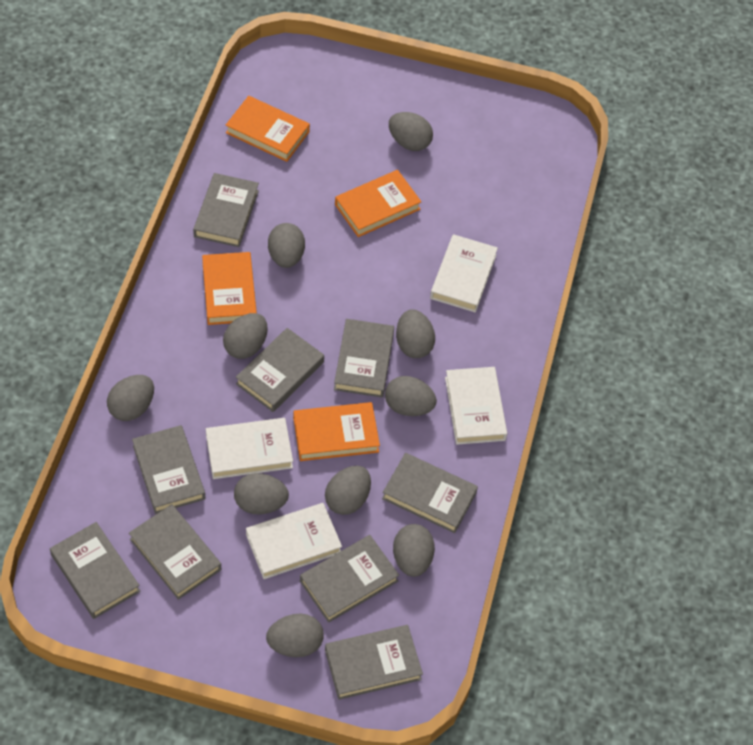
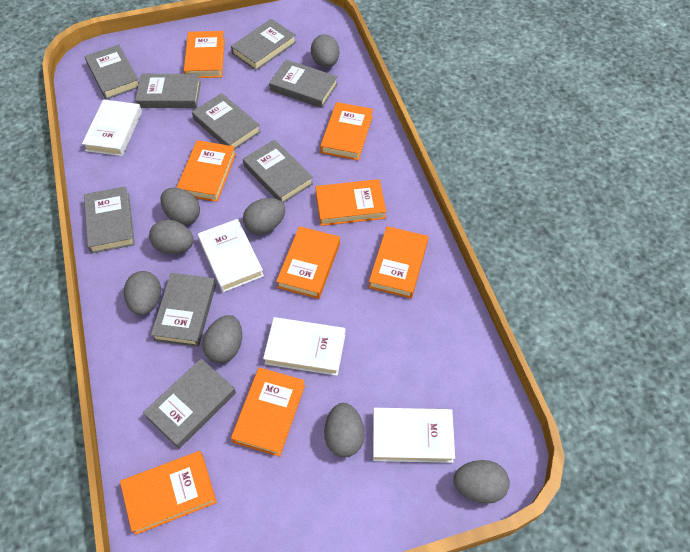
grey egg: [107,375,154,421] [223,313,268,359] [234,473,289,515] [266,614,324,657] [268,223,305,268] [325,466,371,515] [385,376,437,416] [389,112,433,151] [393,524,435,577] [396,309,435,358] = 10 -> [124,271,161,315] [149,219,194,254] [160,187,200,225] [202,315,242,363] [243,198,285,235] [311,34,339,68] [324,403,364,457] [453,460,510,504] = 8
orange book: [202,252,257,325] [226,96,310,162] [293,402,380,461] [335,170,421,237] = 4 -> [120,451,217,535] [176,140,236,202] [184,31,225,78] [231,367,305,457] [276,226,340,299] [316,179,386,226] [320,102,373,161] [369,226,428,298] = 8

